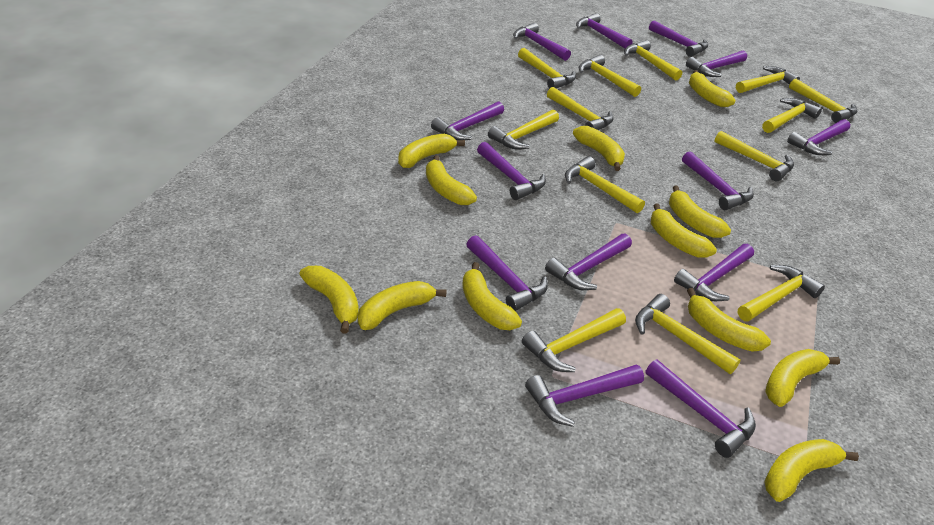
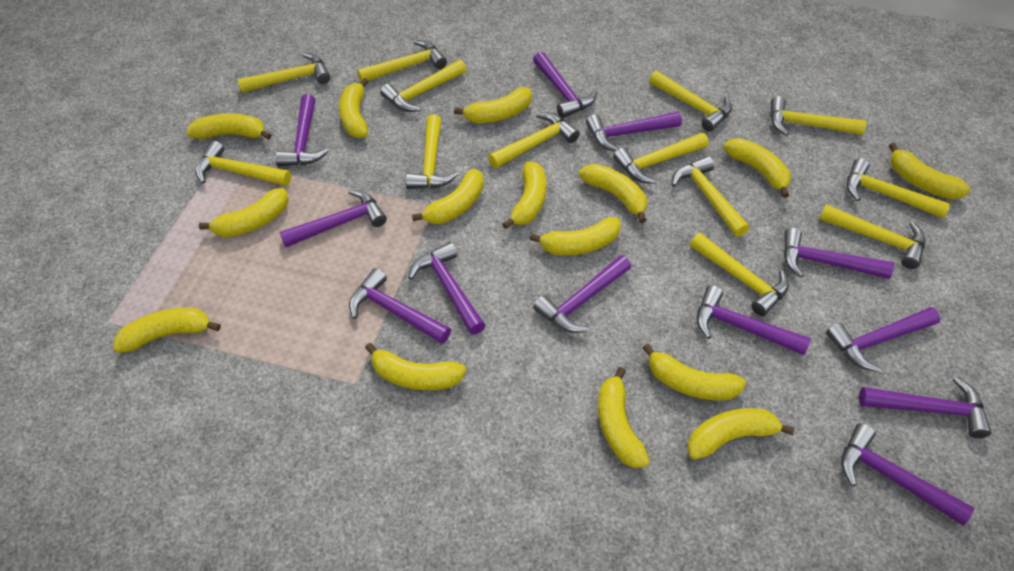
purple hammer: [431,101,504,140] [466,235,548,311] [477,142,546,200] [513,23,571,61] [525,365,644,427] [545,234,632,290] [576,13,633,48] [646,359,756,458] [649,20,708,57] [674,244,754,301] [682,151,754,210] [686,51,747,77] [787,119,850,155] = 13 -> [275,94,328,167] [280,189,387,247] [349,268,451,344] [408,242,486,335] [533,52,597,118] [533,255,631,333] [586,112,682,152] [696,285,811,355] [784,228,894,279] [826,307,940,372] [841,423,974,525] [859,377,991,438] = 12
yellow banana: [299,266,359,334] [358,281,447,330] [398,134,465,168] [426,155,477,205] [462,262,522,330] [573,126,625,171] [651,204,717,258] [669,185,731,238] [687,288,771,352] [689,70,736,107] [764,439,859,502] [765,349,840,407] = 12 -> [113,308,221,353] [186,113,271,140] [199,188,289,237] [339,78,369,138] [365,343,466,390] [412,169,484,224] [454,87,532,123] [502,162,546,229] [529,217,621,255] [579,164,647,223] [598,367,650,468] [643,344,746,400] [687,408,795,460] [723,138,791,198] [889,143,971,199] = 15

